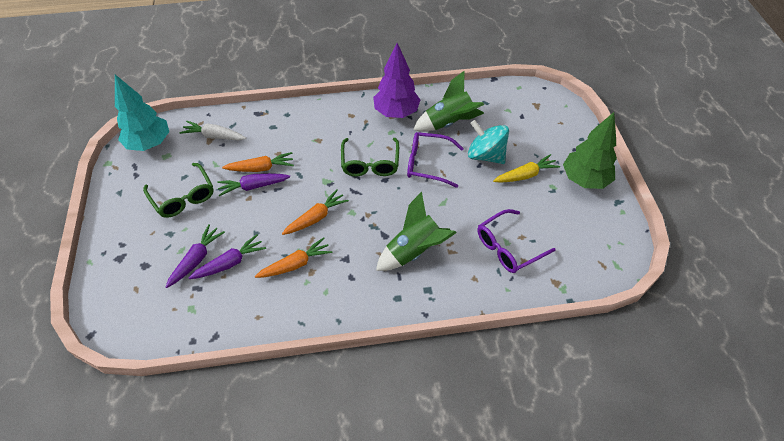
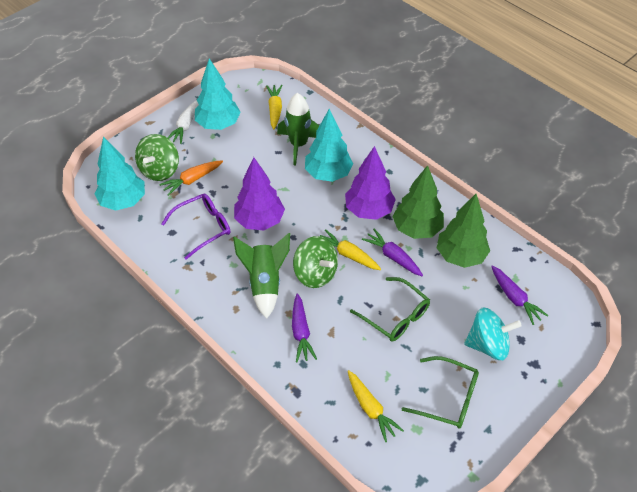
green spinning top: none = 0 -> [135,134,179,181] [293,236,338,288] = 2
green tree: [563,112,617,189] = 1 -> [392,165,444,239] [437,194,490,268] = 2
orange carrot: [222,152,294,172] [255,237,332,278] [282,189,349,235] = 3 -> [159,160,223,196] = 1
purple glasses: [407,132,464,188] [478,209,556,273] = 2 -> [161,194,230,260] = 1
purple tree: [373,43,420,118] = 1 -> [234,157,285,231] [345,146,396,220] = 2
turquoise tree: [115,75,169,151] = 1 -> [94,137,145,211] [195,58,241,130] [305,109,353,182] = 3
yellow carrot: [493,154,560,183] = 1 -> [266,85,283,129] [320,229,381,270] [348,370,404,442] = 3

